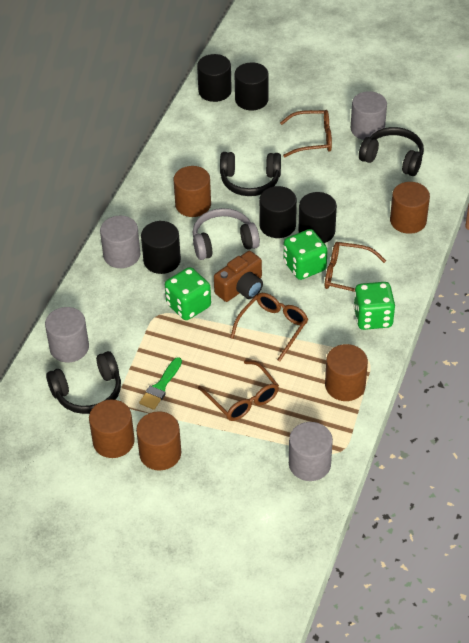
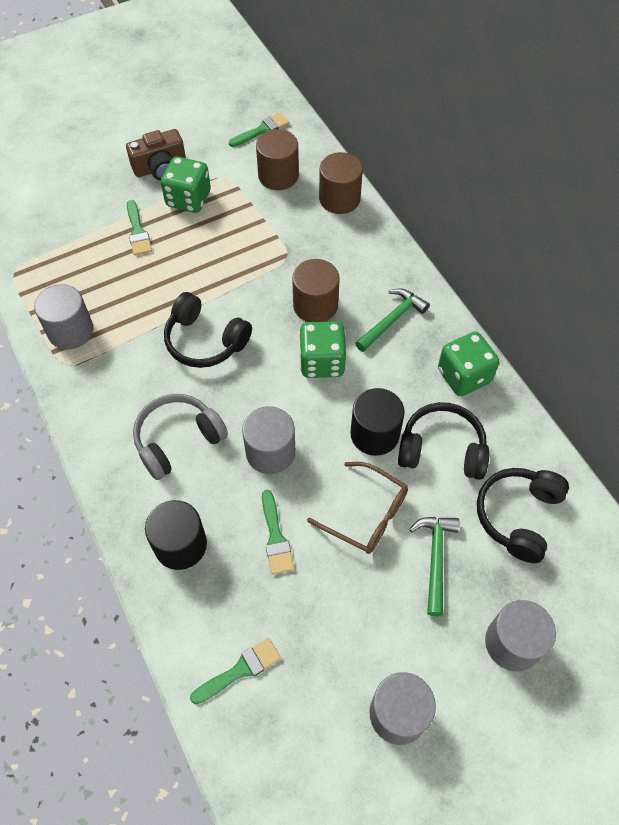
black cylinder: [141,221,181,274] [197,54,232,102] [235,63,269,110] [259,186,297,238] [299,192,337,243] = 5 -> [145,500,207,570] [350,388,405,456] = 2
brown cylinder: [89,400,135,458] [136,411,181,471] [173,166,211,217] [325,344,368,401] [390,182,430,234] = 5 -> [256,129,299,190] [292,259,340,322] [319,152,363,214] = 3
brown glasses: [198,360,279,421] [230,293,308,361] [280,110,332,157] [325,242,386,292] = 4 -> [307,462,408,554] = 1
green brush: [139,357,182,410] = 1 -> [127,200,152,256] [190,638,281,704] [229,112,290,147] [262,490,294,574] = 4
green hammer: none = 0 -> [355,289,430,352] [409,517,459,616] = 2

